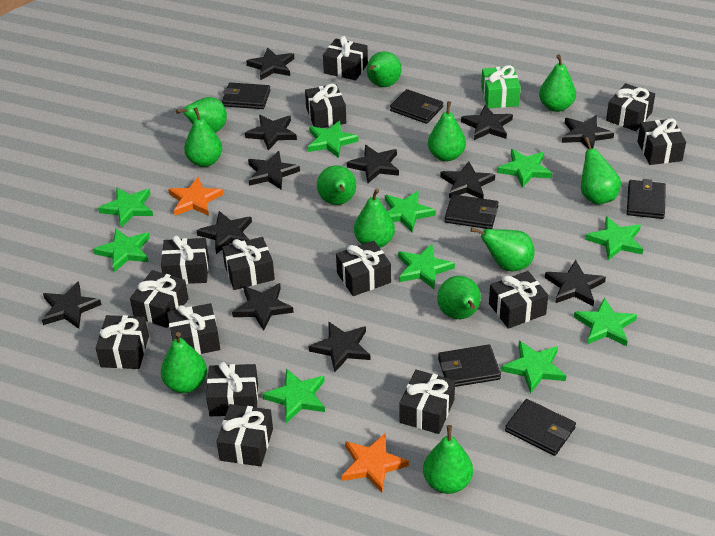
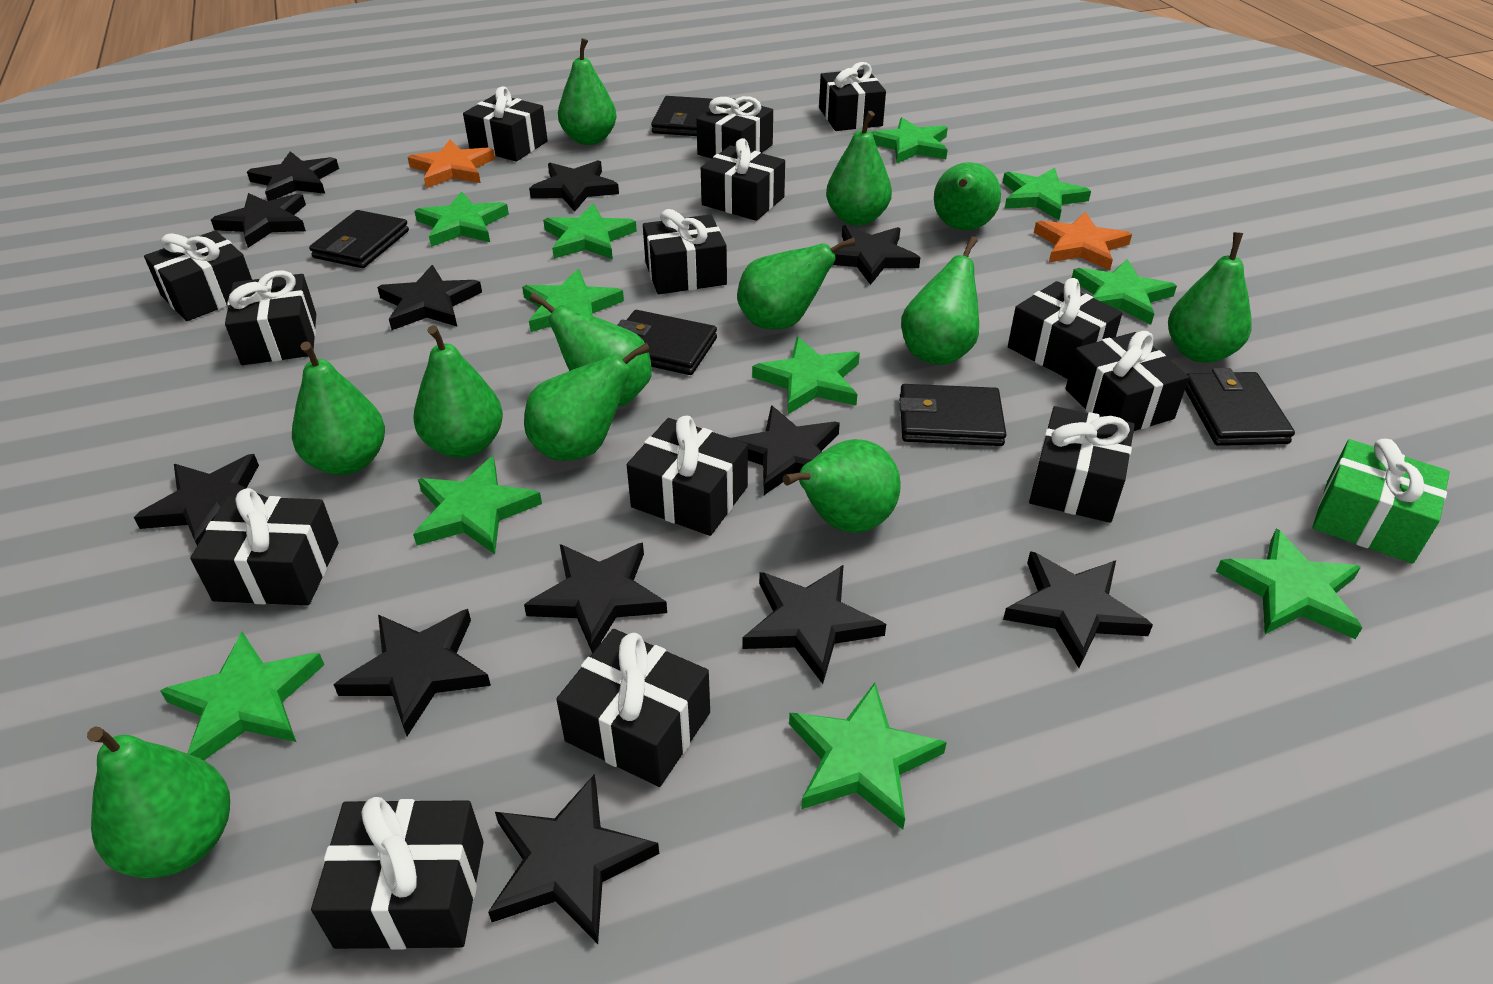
black wallet: [222,82,270,109] [390,89,443,124] [438,345,501,387] [445,194,498,229] [505,399,576,456] [627,179,666,219] = 6 -> [309,210,409,268] [617,310,717,375] [651,96,713,136] [899,384,1006,446] [1185,368,1295,446] = 5
green star: [93,229,150,272] [98,187,153,228] [262,368,325,424] [308,121,359,158] [385,191,436,232] [398,244,455,289] [497,149,552,188] [501,341,566,394] [574,297,637,346] [585,216,643,260] = 10 -> [160,632,324,760] [413,456,542,554] [414,191,509,247] [522,269,624,332] [543,204,637,259] [752,337,860,414] [789,682,947,829] [871,118,948,163] [1003,168,1091,220] [1072,259,1177,325] [1216,528,1362,639] = 11

